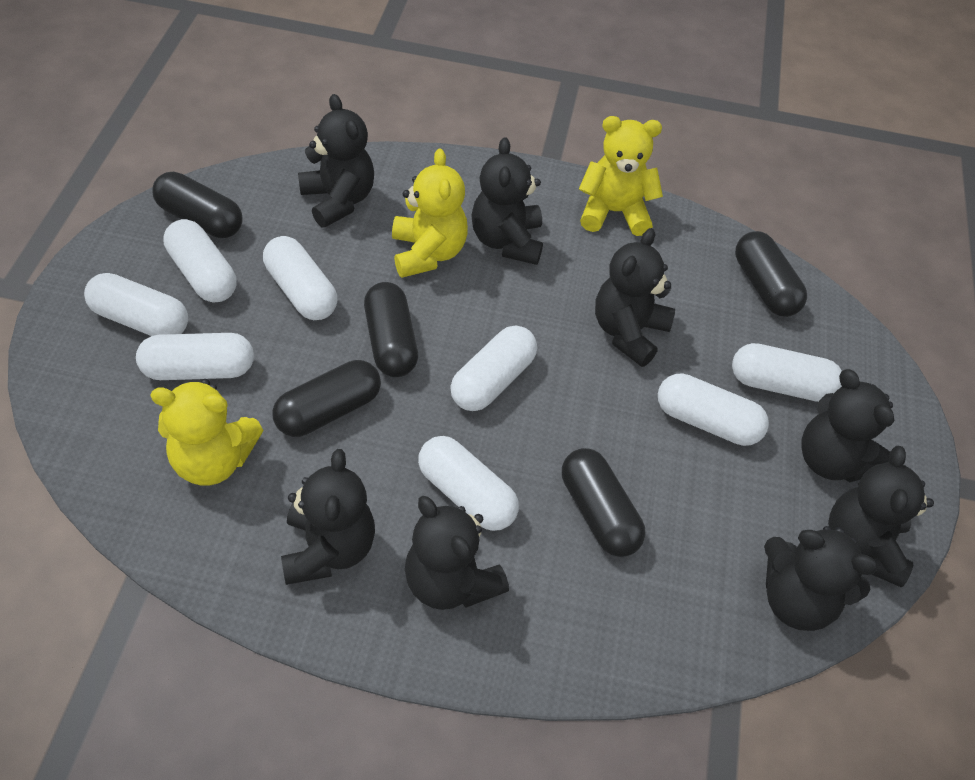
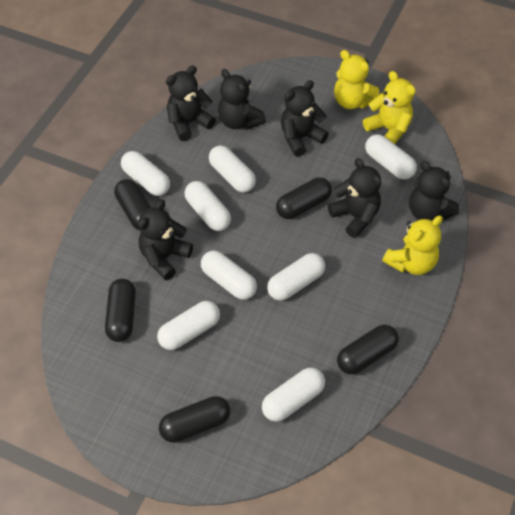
black teddy bear: [281,449,375,585] [298,94,374,228] [405,496,509,610] [471,137,543,265] [595,228,675,367] [764,526,878,631] [801,369,894,483] [828,446,934,587] = 8 -> [138,199,193,280] [166,66,216,141] [218,69,266,130] [281,80,329,157] [328,158,381,238] [409,161,459,221] = 6

